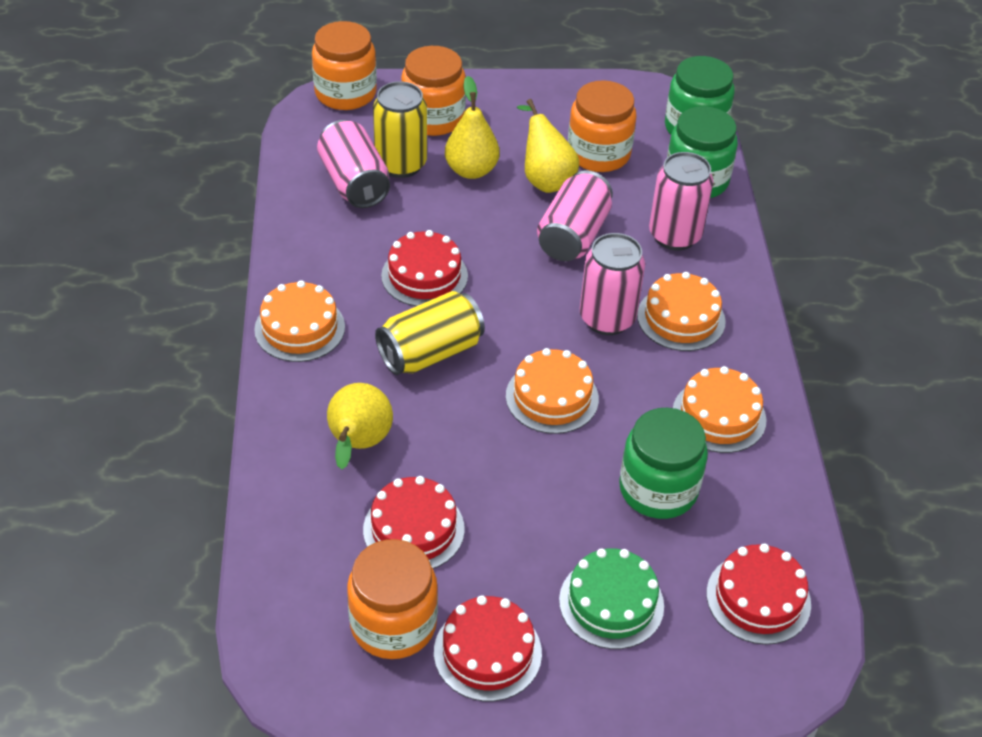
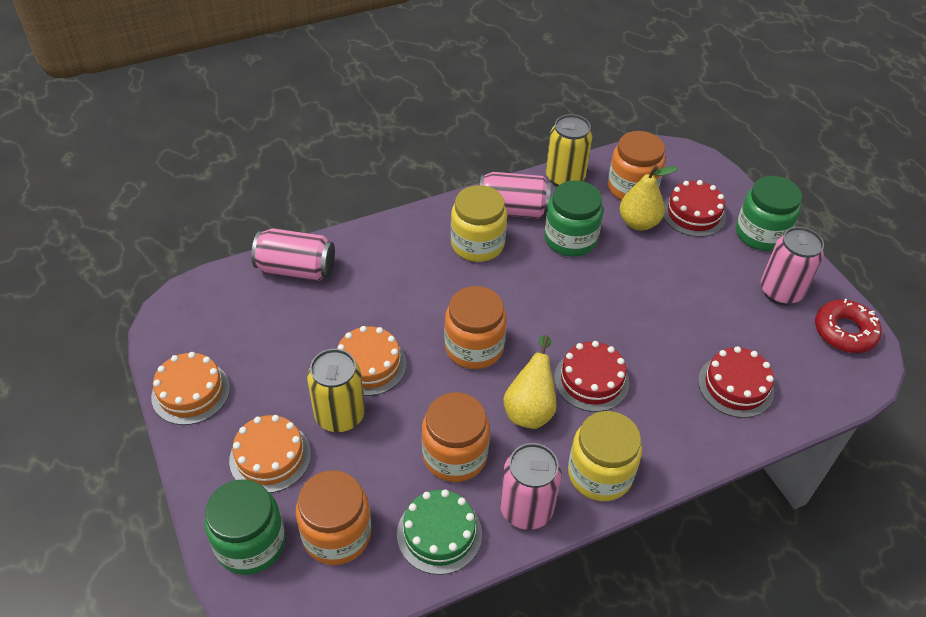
orange cake: [254,280,345,362] [506,348,599,434] [637,272,726,351] [673,366,766,453] = 4 -> [151,352,230,425] [229,415,311,493] [337,326,406,396] = 3
red cake: [363,476,465,569] [381,230,468,306] [434,595,542,701] [707,543,811,645] = 4 -> [554,341,629,412] [663,180,726,237] [698,346,774,418] = 3
red donut: none = 0 -> [815,299,882,353] = 1
yellow jar: none = 0 -> [451,185,507,262] [568,411,642,501] = 2
yellow pear: [327,383,393,469] [445,76,499,179] [517,99,579,193] = 3 -> [503,335,556,429] [620,165,678,231] = 2

